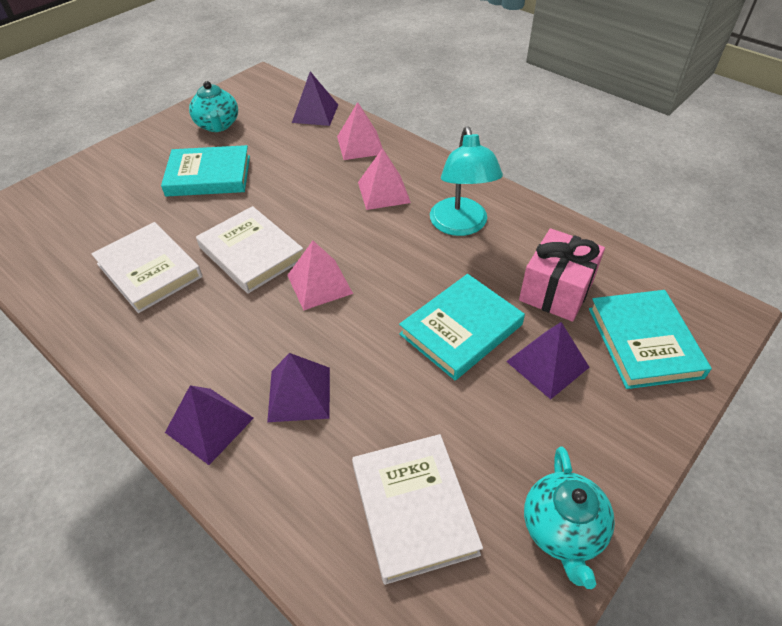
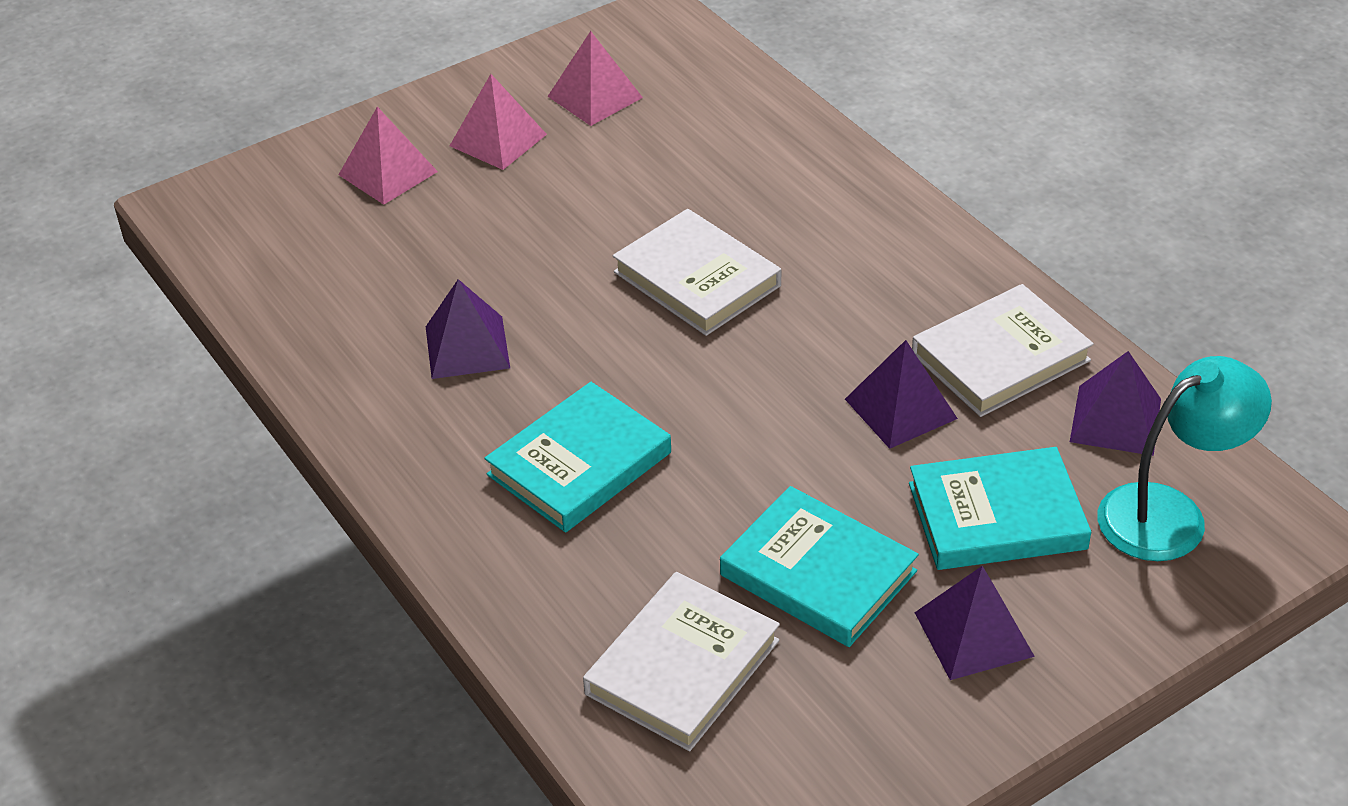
pink gift: [519,228,605,322] = 1 -> none = 0
turquoise teapot: [189,81,238,132] [524,447,615,589] = 2 -> none = 0

